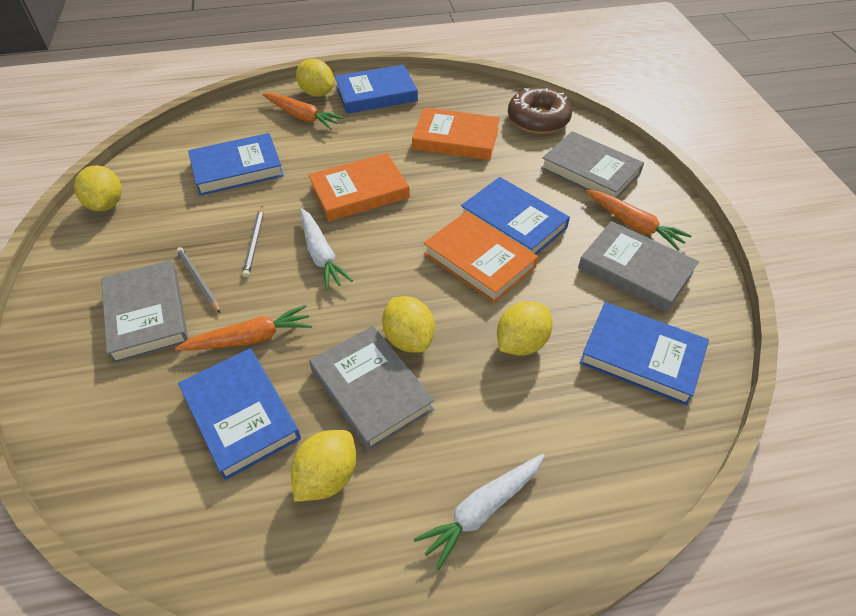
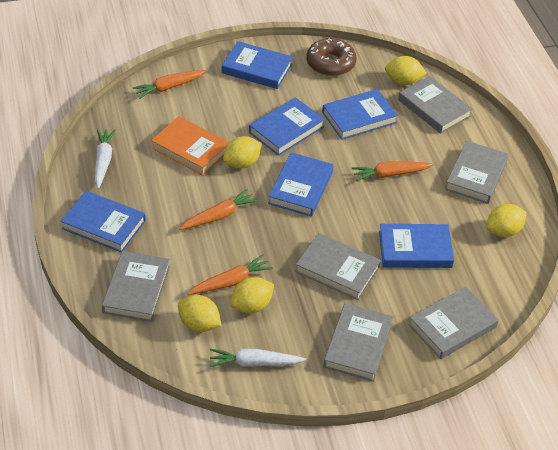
blue book: [178,348,301,480] [188,133,284,196] [335,65,418,114] [460,177,570,255] [579,302,709,406] = 5 -> [61,191,146,252] [222,41,293,89] [249,97,325,156] [268,152,334,217] [322,89,398,140] [379,224,454,268] = 6
grey book: [101,260,188,364] [309,326,435,451] [541,131,644,198] [578,221,699,313] = 4 -> [102,251,170,322] [295,233,381,300] [323,303,393,381] [398,76,473,134] [409,287,499,359] [445,141,509,204] = 6
grey pencil: [177,247,220,313] [242,206,264,277] = 2 -> none = 0
orange book: [308,153,410,222] [412,107,500,160] [424,211,538,303] = 3 -> [151,116,230,176] = 1
orange carrot: [175,305,312,350] [262,93,344,129] [586,190,692,250] = 3 -> [132,70,207,99] [179,189,258,230] [187,255,273,295] [352,161,434,181] = 4

